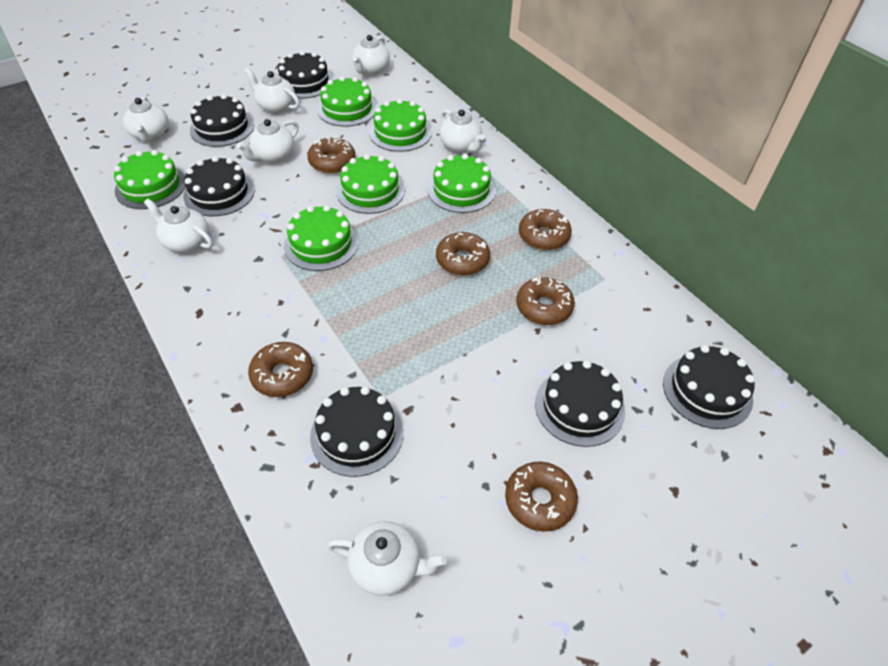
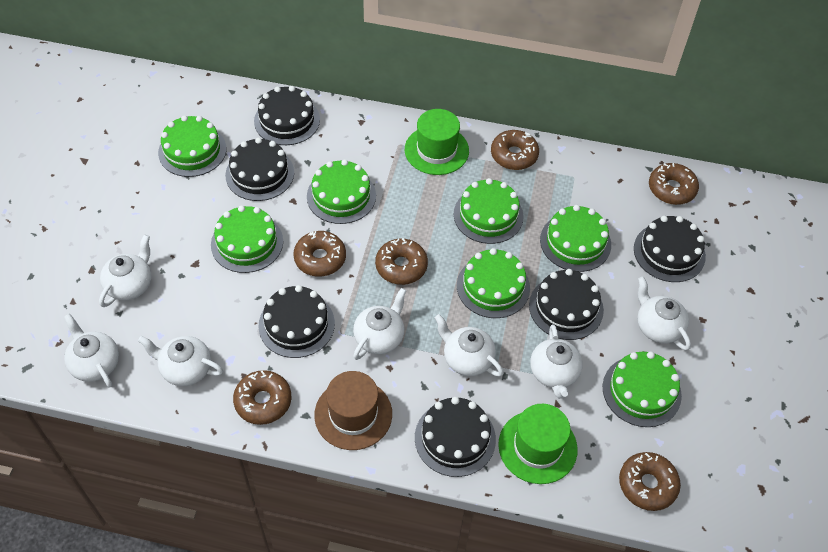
brown hat: none = 0 -> [314,371,392,450] = 1
green cake: [114,150,186,209] [284,205,358,271] [317,76,377,126] [336,154,405,214] [369,99,432,152] [428,154,495,213] = 6 -> [158,115,227,177] [211,205,283,273] [307,159,376,224] [454,178,524,244] [457,248,530,318] [540,205,611,272] [603,351,682,427] = 7
green hat: none = 0 -> [405,109,469,175] [498,404,578,484] = 2

